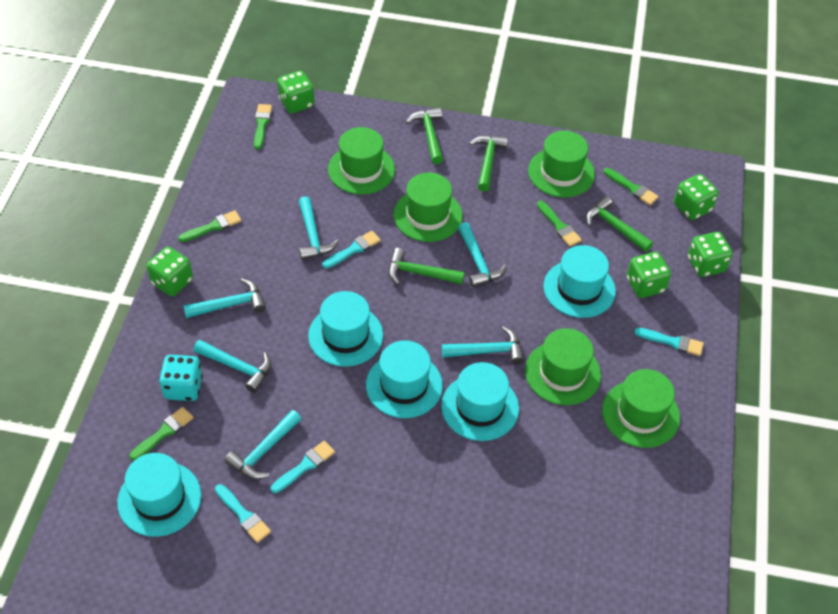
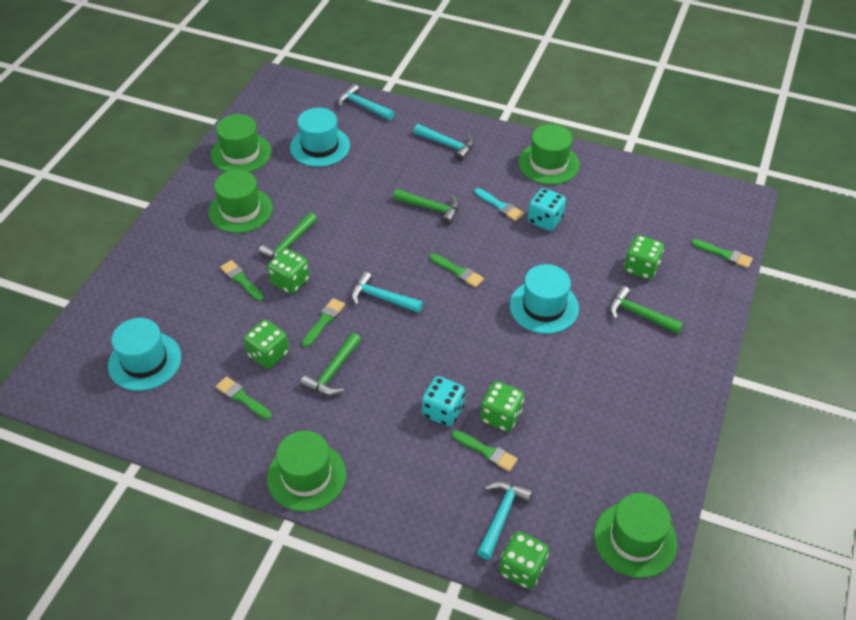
green brush: [129,407,194,460] [178,210,241,242] [254,104,272,150] [537,201,582,247] [604,168,659,205] = 5 -> [216,376,272,420] [220,260,264,301] [302,298,345,347] [430,253,484,288] [452,430,518,472] [691,239,753,268] = 6
turquoise brush: [215,484,271,543] [271,441,335,493] [322,231,381,268] [634,328,704,356] = 4 -> [474,188,524,221] = 1
turquoise dice: [159,355,203,401] = 1 -> [422,376,465,426] [528,188,566,231] = 2
turquoise hammer: [183,278,266,318] [193,340,271,393] [224,410,301,479] [299,196,339,260] [442,326,524,365] [458,222,507,288] = 6 -> [338,84,394,120] [351,271,423,313] [414,124,474,161] [477,481,533,560] = 4
turquoise hat: [117,453,201,537] [308,291,383,367] [366,340,443,418] [441,362,519,441] [543,245,616,318] = 5 -> [108,318,181,391] [290,108,350,167] [510,264,579,334] = 3

